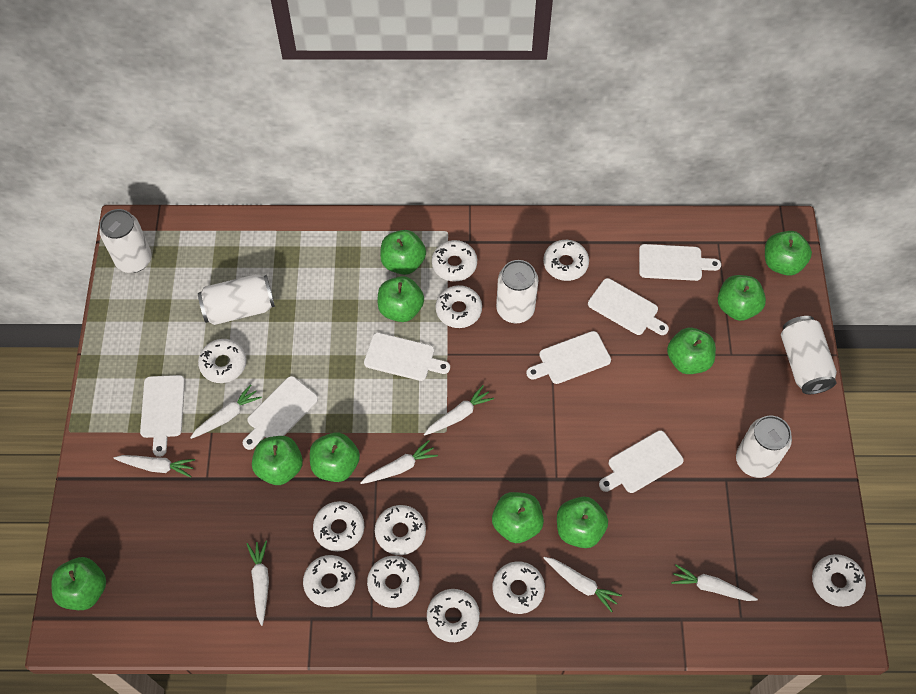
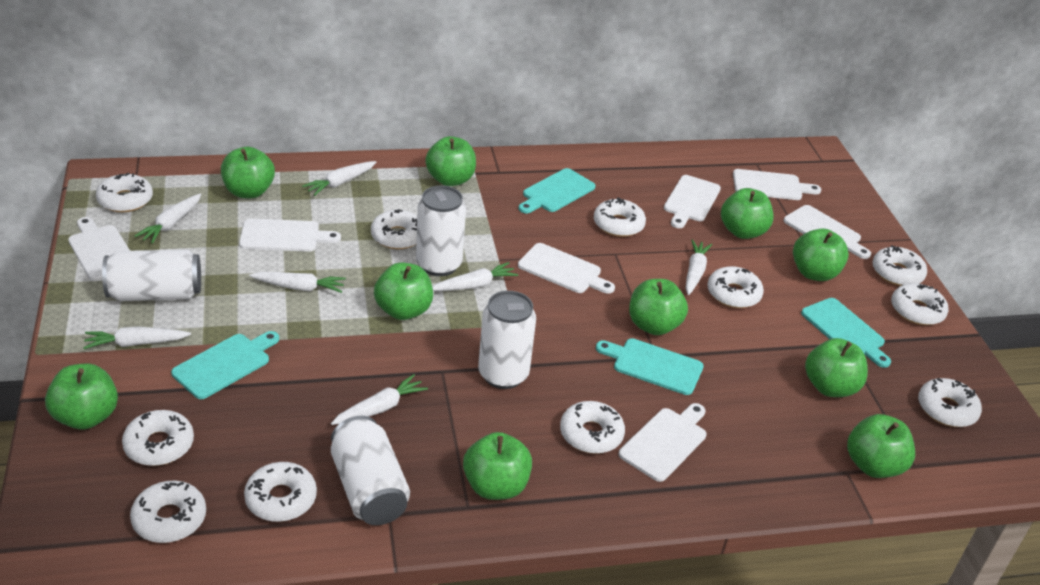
turquoise cutting board: none = 0 -> [171,331,279,399] [519,168,596,213] [596,338,704,395] [801,298,891,368] = 4
white can: [99,209,152,273] [198,274,275,325] [496,260,538,323] [736,416,792,478] [781,316,837,394] = 5 -> [102,249,201,301] [331,416,410,525] [416,185,466,276] [478,291,536,389] = 4

